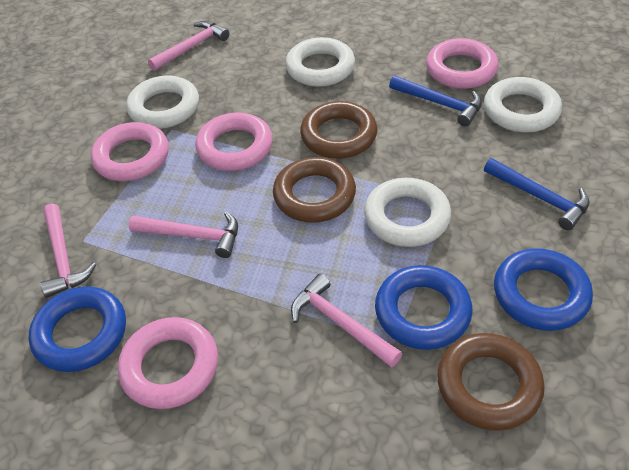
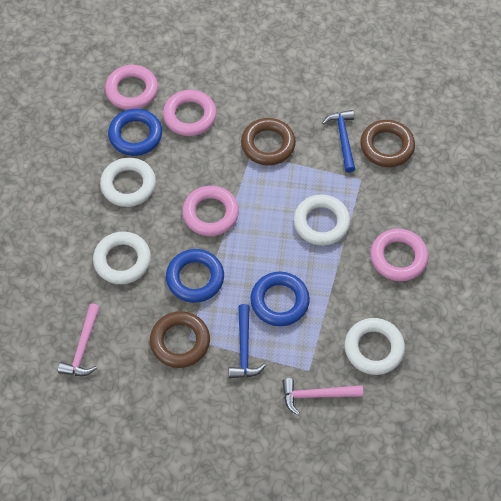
pink hammer: [40,204,96,298] [129,211,238,258] [148,21,229,71] [291,274,402,368] = 4 -> [58,303,100,376] [282,378,363,415] = 2

